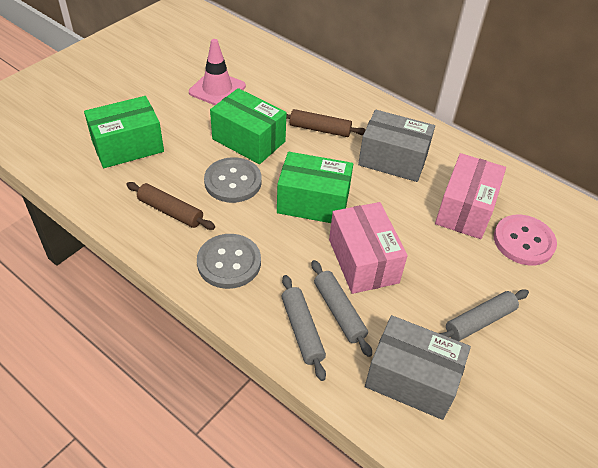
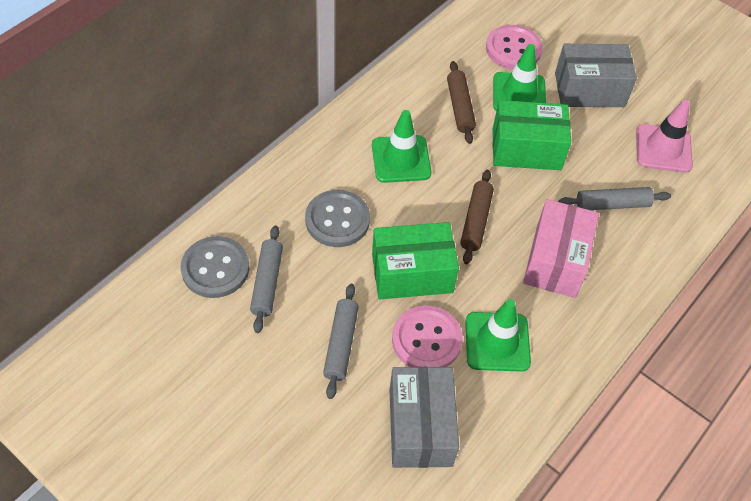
green box: [84,96,164,168] [210,88,287,164] [277,152,353,223] = 3 -> [372,222,459,299] [493,100,571,170] = 2
green traffic cone: none = 0 -> [372,110,432,183] [465,299,531,372] [493,44,546,111] = 3
pink box: [329,202,408,294] [435,153,506,239] = 2 -> [523,199,599,298] = 1
pink button: [494,215,557,266] = 1 -> [392,305,463,367] [486,25,543,70] = 2

